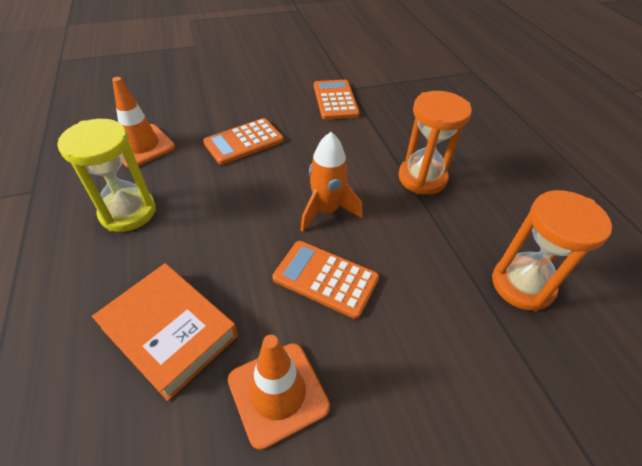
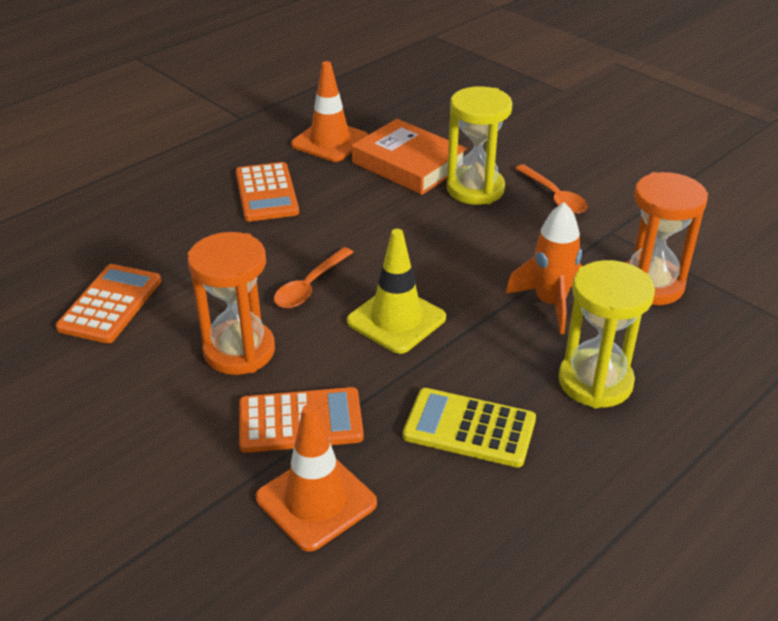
orange spoon: none = 0 -> [274,247,354,308] [515,164,588,214] = 2
yellow calculator: none = 0 -> [403,388,536,467] = 1
yellow hourglass: [57,119,156,232] = 1 -> [447,86,513,205] [558,260,655,408] = 2
yellow traffic cone: none = 0 -> [347,229,446,354] = 1

